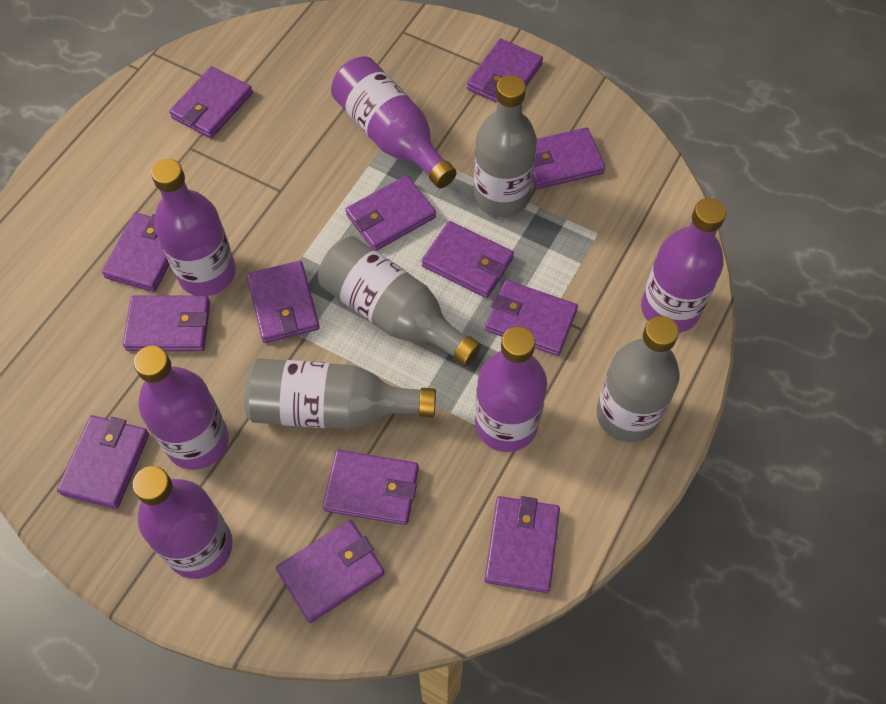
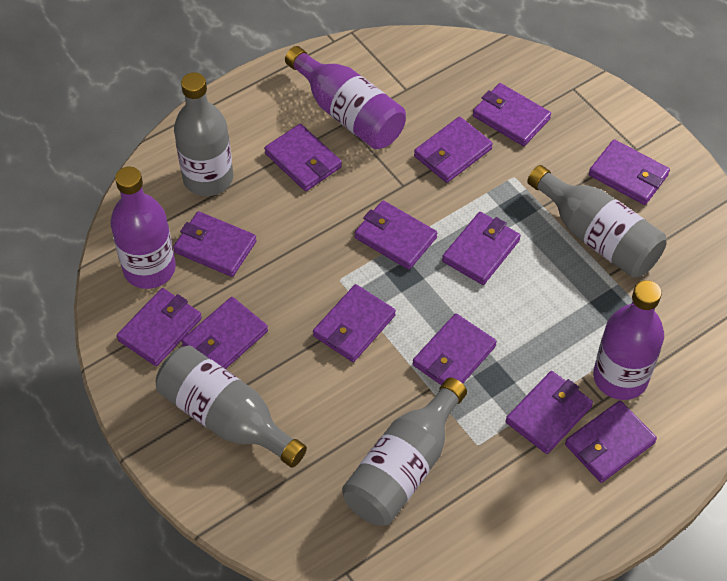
purple bottle: [132,466,233,579] [134,346,229,470] [151,159,236,296] [331,56,457,188] [475,326,547,452] [641,198,726,333] = 6 -> [110,167,176,289] [285,46,406,149] [593,280,664,400] = 3

